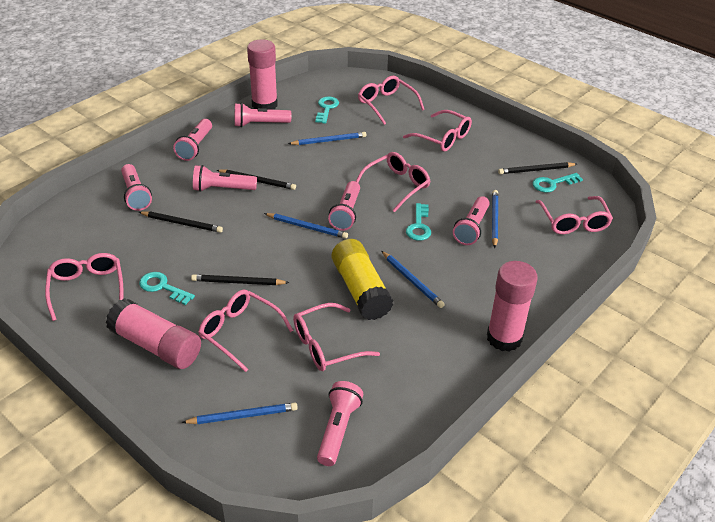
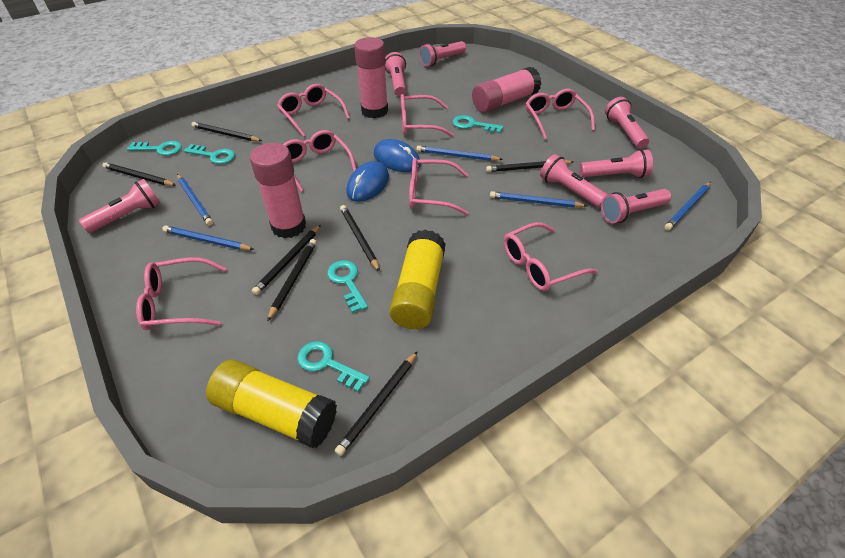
black pencil: [139,211,223,233] [191,274,289,285] [217,170,296,190] [498,162,577,174] = 4 -> [102,162,176,186] [191,122,262,141] [252,225,321,295] [267,239,317,322] [335,351,418,456] [340,205,380,272] [486,160,574,172] = 7
blue mouse: none = 0 -> [346,161,389,202] [374,139,421,172] = 2
turquoise key: [139,272,195,305] [315,97,339,124] [406,203,431,241] [533,173,583,192] = 4 -> [127,141,182,156] [184,144,235,164] [297,341,370,392] [327,260,368,313] [453,115,504,134] = 5
yellow glue stick: [332,239,393,320] = 1 -> [206,360,337,448] [389,230,446,329] = 2

